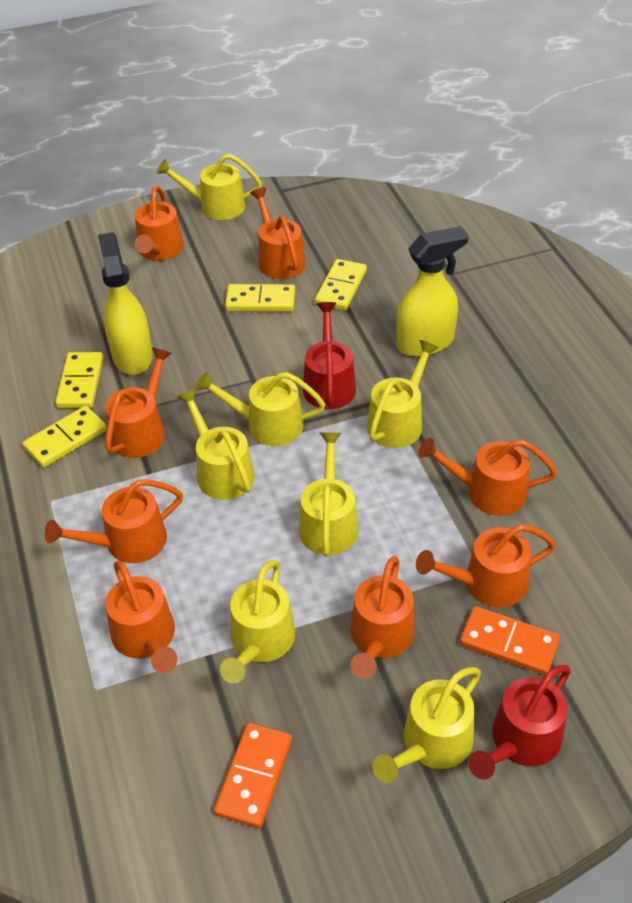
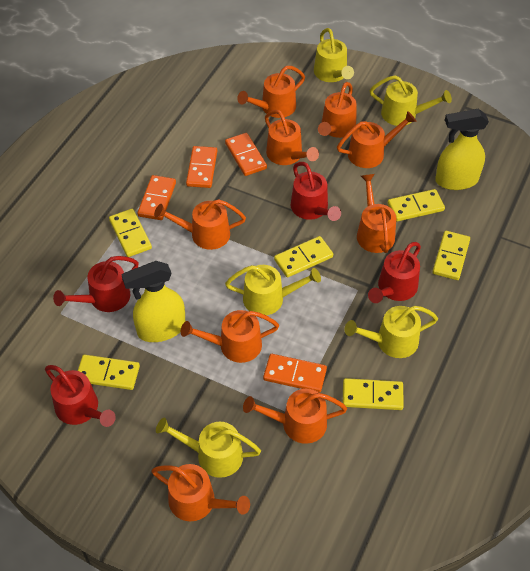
orange domino: [214,723,292,828] [460,606,560,675] = 2 -> [137,175,176,220] [186,146,217,188] [225,133,267,176] [263,354,327,393] = 4
orange watering can: [44,480,183,563] [105,347,172,458] [105,560,177,673] [135,185,184,261] [250,187,305,279] [350,556,415,679] [416,524,556,608] [418,438,557,516] = 8 -> [151,464,250,521] [154,199,246,250] [181,310,279,363] [237,66,305,118] [243,389,347,444] [265,110,319,165] [318,82,357,138] [337,111,417,168] [357,174,396,253] = 9
red watering can: [303,302,356,409] [468,665,571,780] = 2 -> [45,365,116,427] [53,256,139,312] [291,162,341,221] [368,242,421,303] = 4
yellow domino: [23,406,107,468] [55,352,104,408] [225,284,295,311] [315,259,367,311] = 4 -> [78,355,140,390] [109,209,152,257] [274,236,333,277] [343,378,404,410] [387,189,445,221] [432,231,470,280] = 6
yellow watering can: [157,154,262,220] [177,388,255,500] [195,372,326,446] [220,560,295,684] [299,432,359,557] [367,340,439,448] [373,667,481,783] = 7 -> [156,418,261,478] [225,265,321,315] [314,28,354,82] [345,306,438,358] [370,75,452,126] = 5

